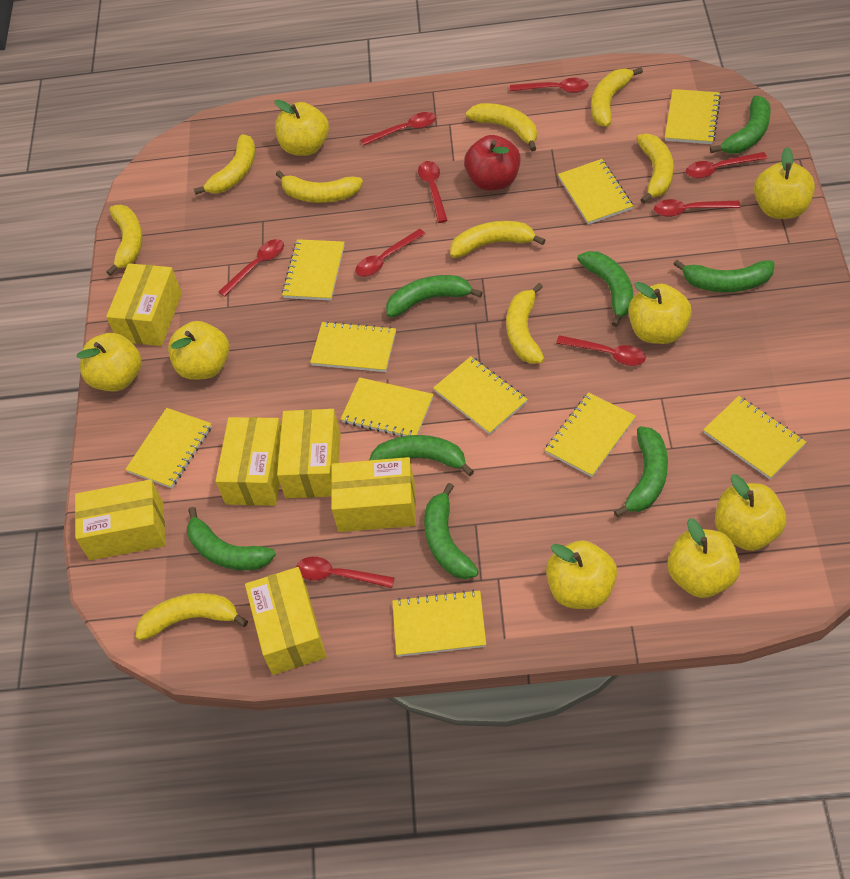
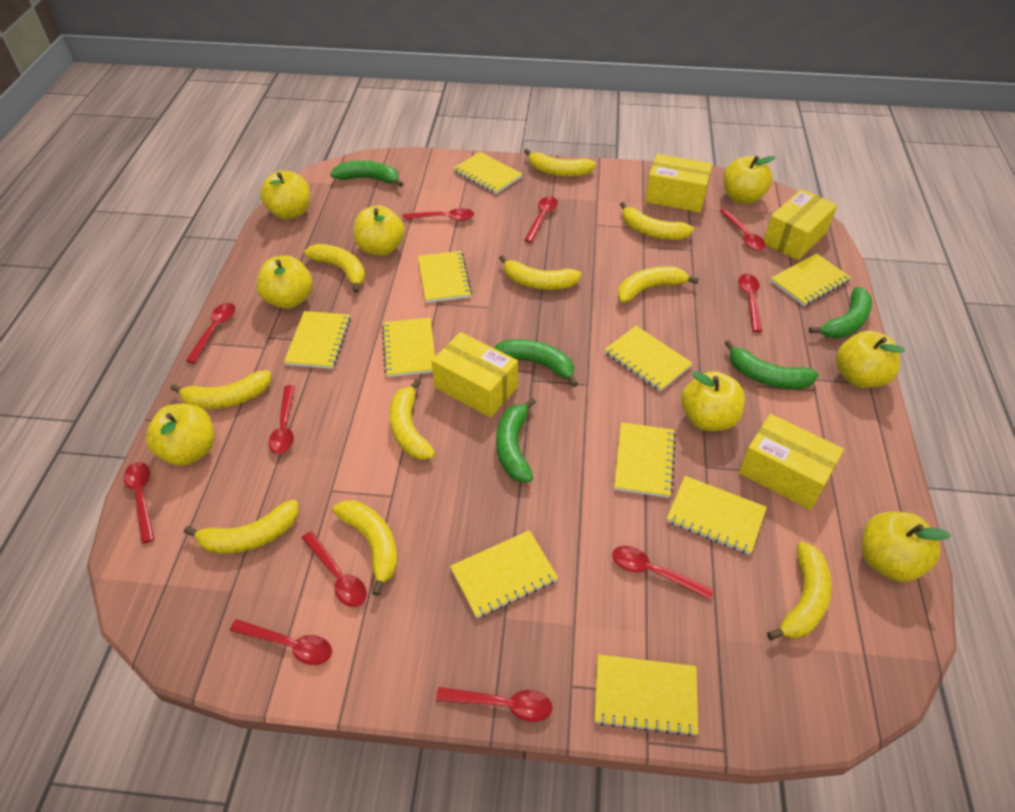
green banana: [187,507,276,571] [370,435,474,476] [386,275,483,318] [424,483,479,579] [577,251,633,327] [614,426,668,517] [673,260,775,292] [710,96,771,154] = 8 -> [330,160,403,187] [494,339,578,387] [496,398,536,482] [725,340,819,389] [809,287,872,338] = 5
red apple: [464,135,520,191] = 1 -> none = 0
red spoon: [218,239,284,297] [296,557,395,588] [355,229,425,277] [361,112,436,146] [418,161,448,223] [510,78,588,93] [556,335,646,366] [654,199,740,217] [686,152,767,178] = 9 -> [124,462,154,544] [186,303,235,363] [230,619,332,665] [269,385,295,454] [302,531,367,607] [403,208,474,221] [436,687,553,722] [524,196,558,243] [612,546,714,600] [720,209,766,251] [738,274,762,332] = 11
yellow banana: [106,205,143,276] [136,593,248,641] [194,134,255,195] [276,171,363,203] [450,221,545,258] [466,103,537,151] [506,283,544,364] [591,67,643,127] [636,134,674,204] = 9 -> [171,370,271,409] [184,500,298,554] [304,244,365,293] [332,500,397,596] [390,379,435,460] [499,255,581,290] [524,149,596,177] [618,266,699,303] [620,202,694,240] [767,542,832,640] = 10
yellow box: [75,479,166,560] [106,263,182,346] [216,417,281,506] [245,567,326,675] [277,409,341,498] [331,457,416,532] = 6 -> [432,332,518,418] [645,154,713,212] [739,414,844,510] [764,189,837,260] = 4

